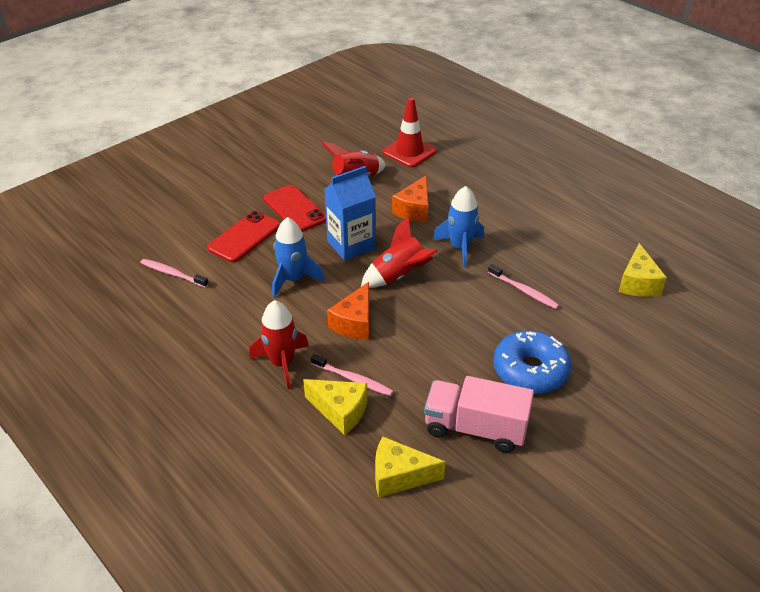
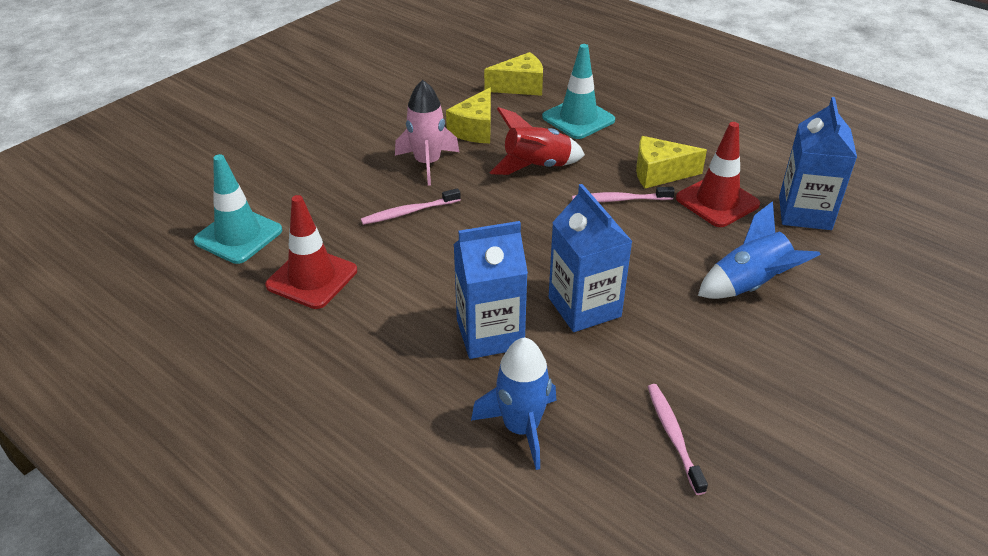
blue carton: [324,166,376,261] = 1 -> [453,221,528,359] [549,184,633,332] [779,97,857,230] = 3
blue donut: [493,330,571,394] = 1 -> none = 0
orange cheese: [327,282,369,340] [392,176,428,222] = 2 -> none = 0
pink rocket: none = 0 -> [395,80,459,186] = 1
pink truck: [424,376,534,453] = 1 -> none = 0
red phone: [207,211,280,262] [263,185,326,232] = 2 -> none = 0
red rocket: [249,300,309,389] [321,142,386,185] [361,216,438,288] = 3 -> [490,107,585,175] = 1
red traffic cone: [383,97,437,167] = 1 -> [265,195,357,309] [676,122,760,227] = 2
turquoise traffic cone: none = 0 -> [193,154,282,264] [542,44,615,139] = 2

